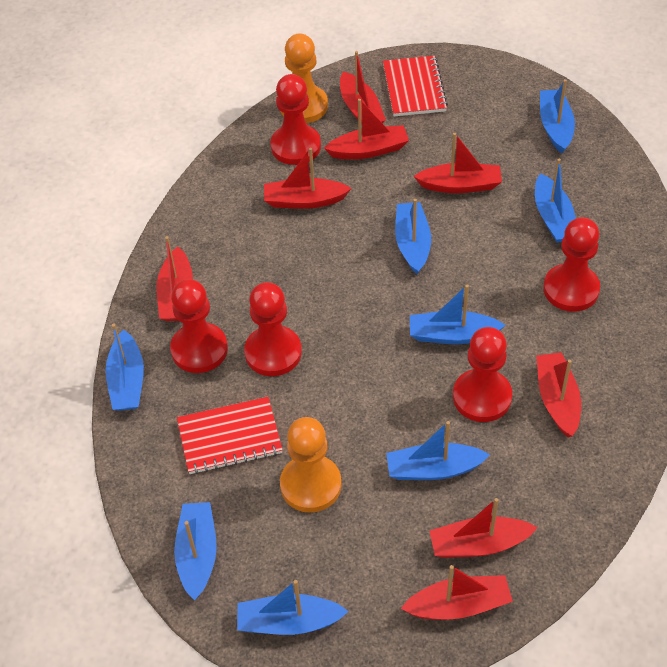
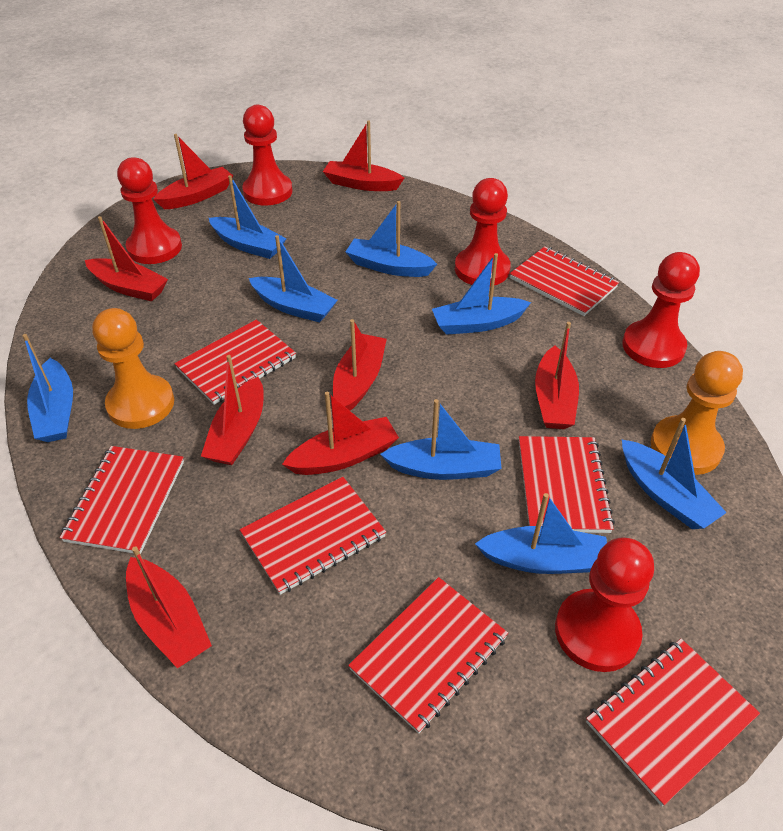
red notebook: [177,397,283,474] [383,56,448,116] = 2 -> [60,446,184,554] [174,319,296,405] [240,477,386,595] [348,577,508,734] [510,246,619,316] [519,436,615,533] [586,639,760,806] = 7

